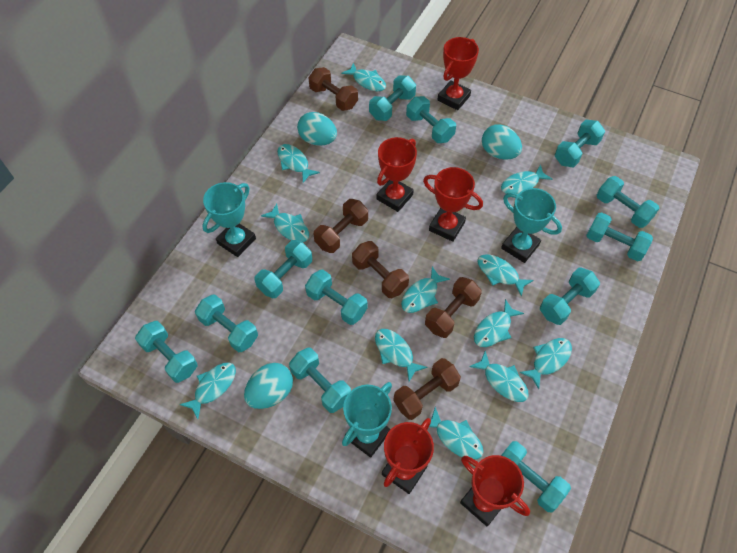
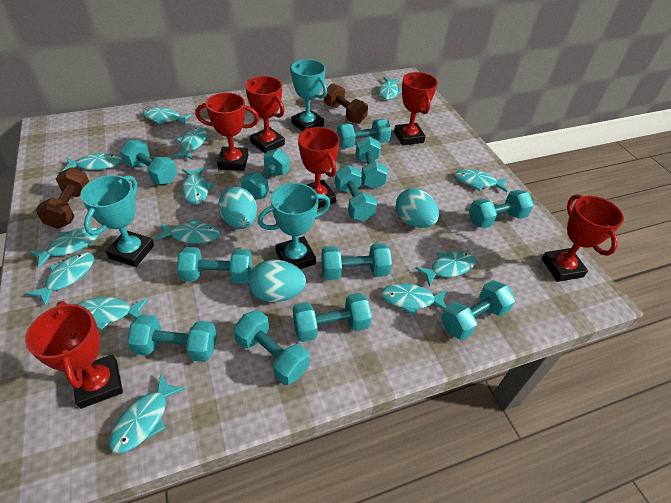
brown dumbbell: [309,67,358,111] [314,199,368,253] [352,241,409,298] [393,358,461,420] [425,277,482,338] = 5 -> [36,167,89,229] [324,83,368,124] = 2
red trophy: [377,137,417,212] [382,418,434,494] [423,167,483,242] [437,37,479,110] [460,455,530,526] = 5 -> [25,301,123,409] [195,92,259,171] [245,76,285,153] [298,127,340,209] [394,72,438,145] [541,194,624,282] = 6
turquoise fish: [179,362,236,419] [261,203,309,242] [277,144,320,183] [341,63,386,92] [375,329,427,381] [401,266,450,313] [429,407,483,460] [469,351,529,402] [474,299,524,347] [477,254,534,296] [501,164,552,194] [519,338,572,389] = 12 -> [26,252,94,306] [29,227,99,268] [62,152,122,171] [76,297,148,331] [109,373,185,454] [142,107,192,125] [155,219,220,244] [172,127,207,160] [182,167,213,204] [379,77,402,100] [381,283,447,316] [416,251,476,287] [455,169,507,192] = 13

